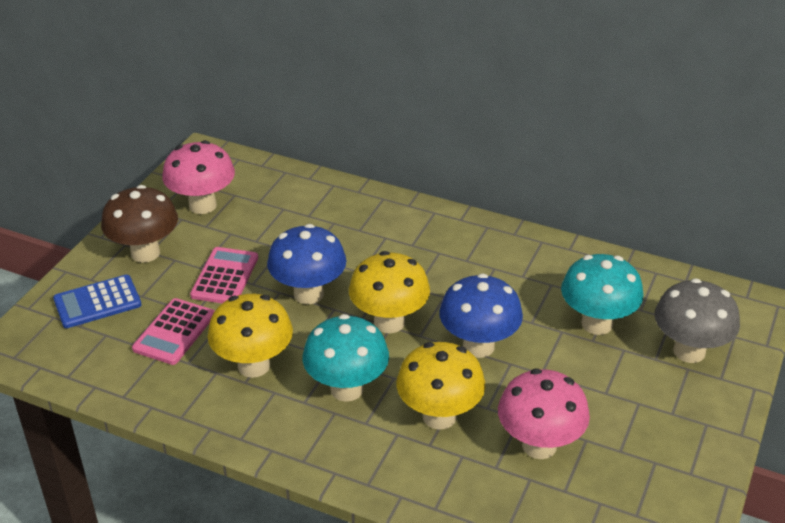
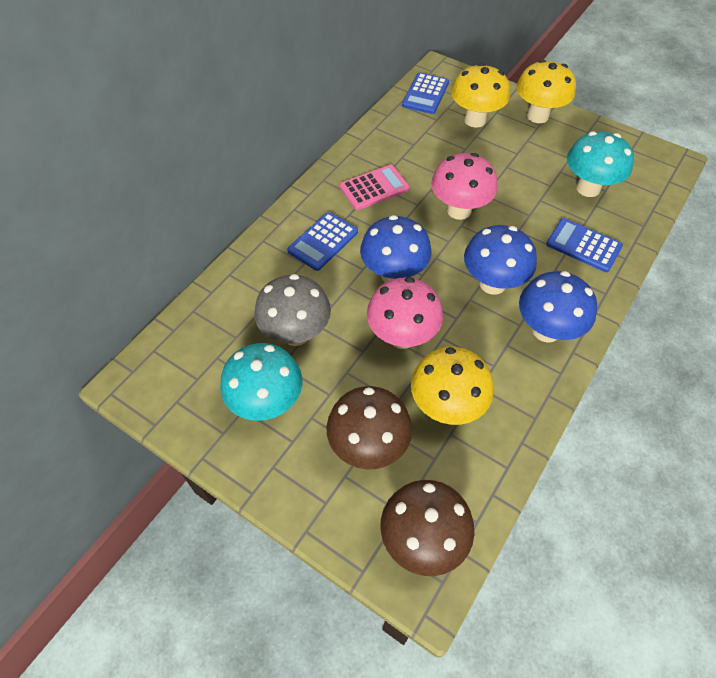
blue calculator: [53,275,142,328] = 1 -> [287,212,358,271] [402,72,449,114] [546,218,623,272] = 3
blue mushroom: [267,224,346,304] [439,274,523,358] = 2 -> [360,215,431,282] [464,225,537,295] [519,271,597,343] = 3
brown mushroom: [101,185,178,263] = 1 -> [327,386,412,469] [380,480,474,576] = 2
pink calculator: [132,298,215,365] [190,247,258,303] = 2 -> [340,165,410,210] = 1

